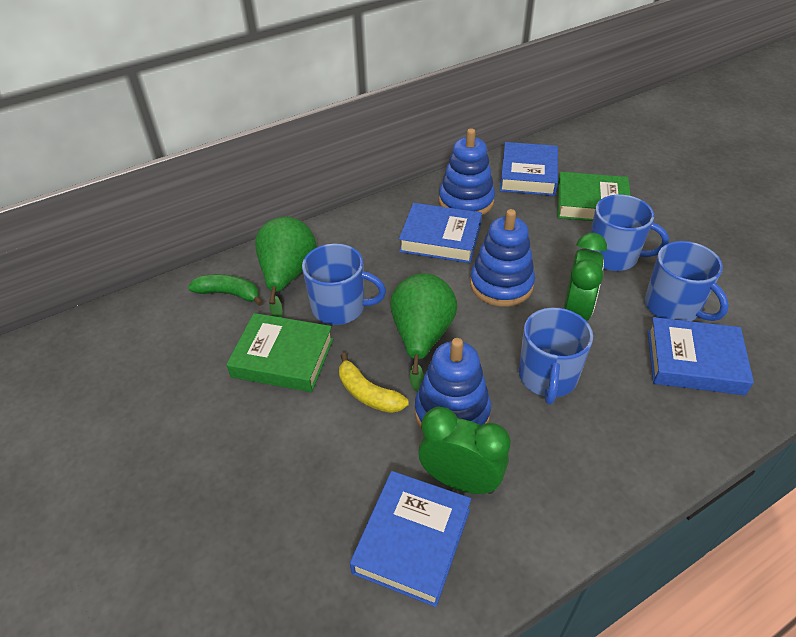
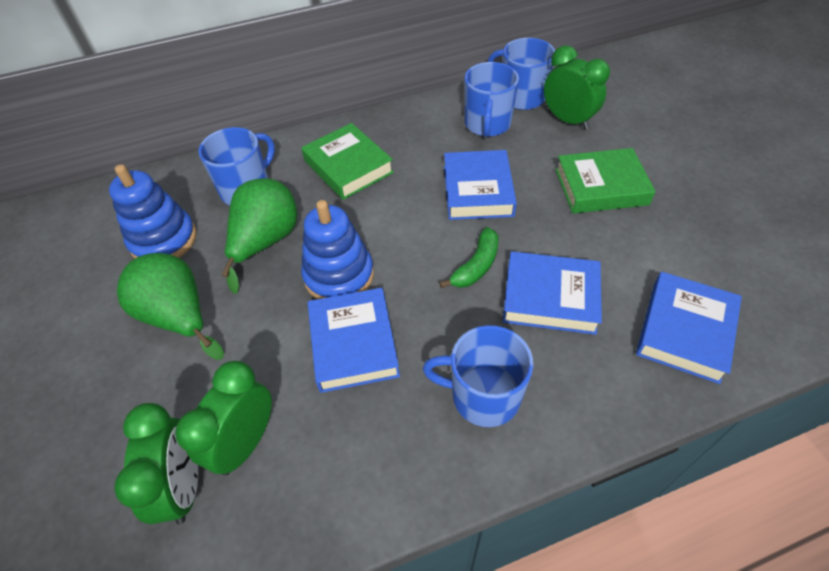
blue stacking toy: [415,338,491,429] [439,128,495,215] [470,209,535,307] = 3 -> [109,164,197,259] [301,200,374,299] = 2
green clock: [418,407,511,494] [564,233,607,321] = 2 -> [114,403,198,524] [175,361,272,475] [544,45,610,130] = 3
yellow banana: [339,353,408,413] = 1 -> none = 0

